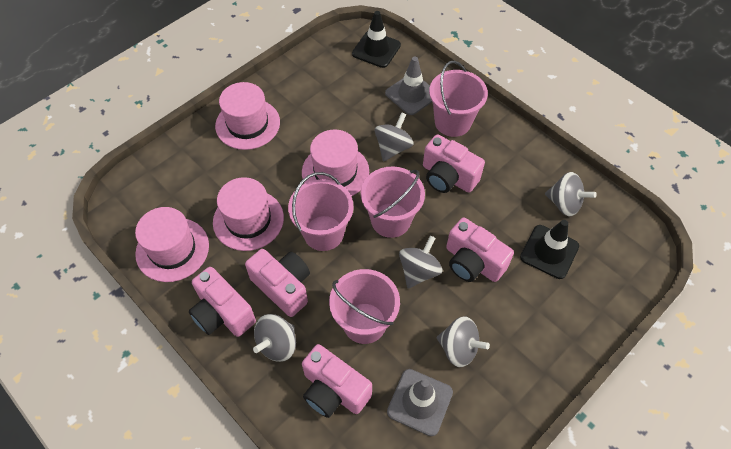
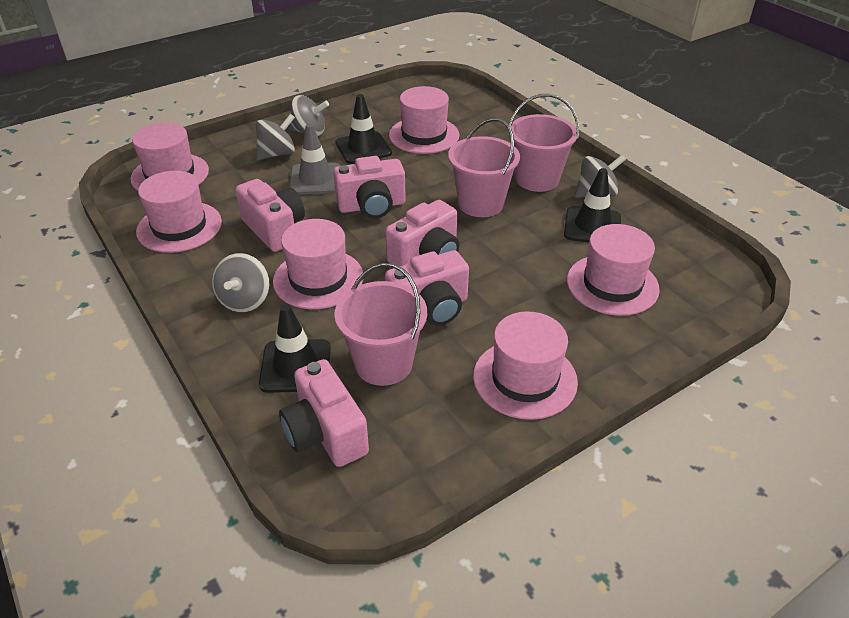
black traffic cone: [352,11,401,68] [520,220,579,279] = 2 -> [259,304,331,393] [335,94,392,164] [564,168,621,243] = 3
grey spinning top: [253,314,296,362] [375,112,413,162] [399,236,442,288] [437,316,490,367] [545,172,597,216] = 5 -> [212,253,269,312] [256,114,295,160] [288,95,329,136] [575,155,626,198] = 4
grey traffic cone: [385,57,432,115] [387,369,453,436] = 2 -> [289,124,341,195] = 1
pink bucket: [288,172,354,251] [329,269,400,344] [361,166,425,238] [429,61,488,137] = 4 -> [334,263,427,386] [448,118,520,217] [509,94,580,192] = 3
pink hat: [135,207,209,282] [213,177,284,251] [215,82,280,150] [302,130,369,196] = 4 -> [130,123,209,191] [136,171,222,253] [273,219,363,309] [389,86,460,154] [473,311,578,420] [567,224,660,316] = 6

